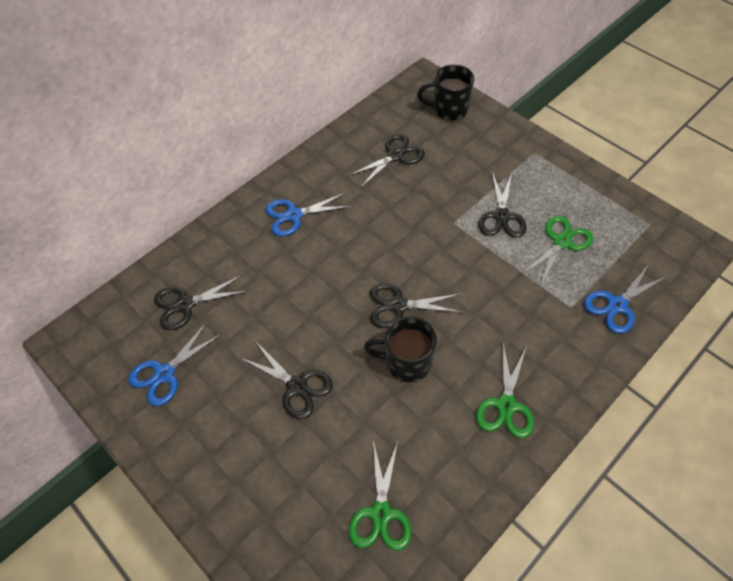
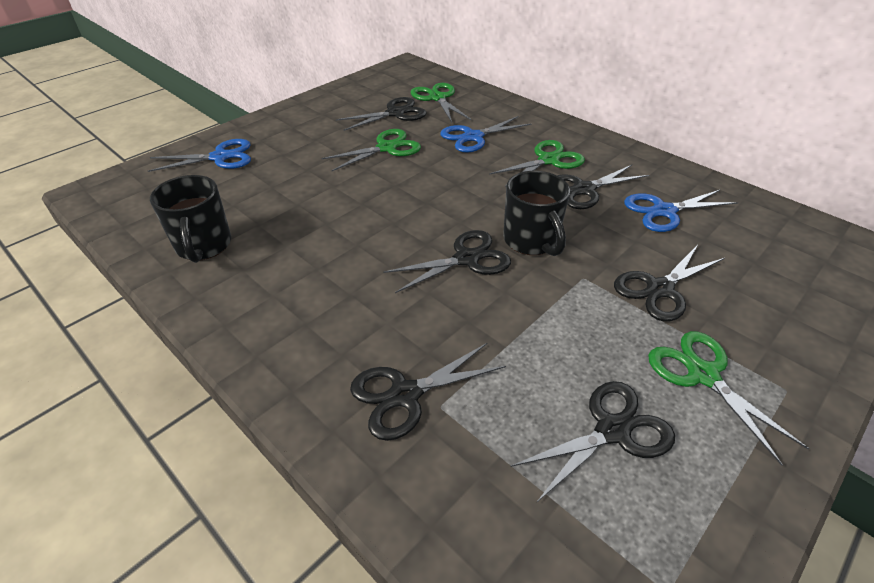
black scissors: [154,275,248,330] [240,342,333,419] [348,134,425,188] [370,283,464,328] [478,172,527,238] = 5 -> [336,97,426,131] [350,343,506,441] [383,230,511,293] [510,381,675,503] [557,165,649,209] [614,245,725,321] = 6
green scissors: [349,440,411,551] [476,344,534,438] [521,215,593,286] = 3 -> [322,129,421,171] [411,83,471,122] [489,140,585,187] [648,331,809,466] = 4

